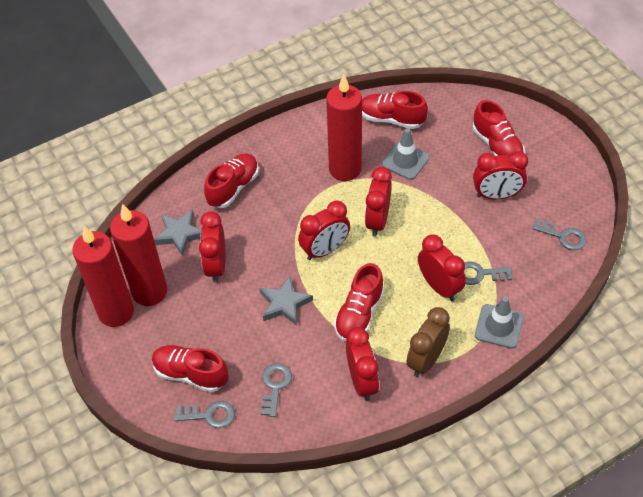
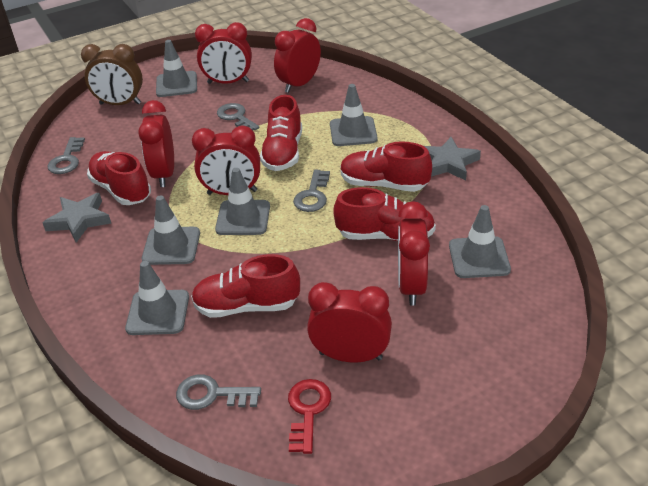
grey traffic cone: [381,129,430,180] [475,296,524,349] = 2 -> [125,261,189,335] [142,195,200,265] [156,40,197,97] [215,168,270,235] [330,84,378,146] [449,205,511,278] = 6
red candle: [72,226,134,327] [110,204,167,306] [326,75,362,181] = 3 -> none = 0
red key: none = 0 -> [288,379,331,454] = 1

